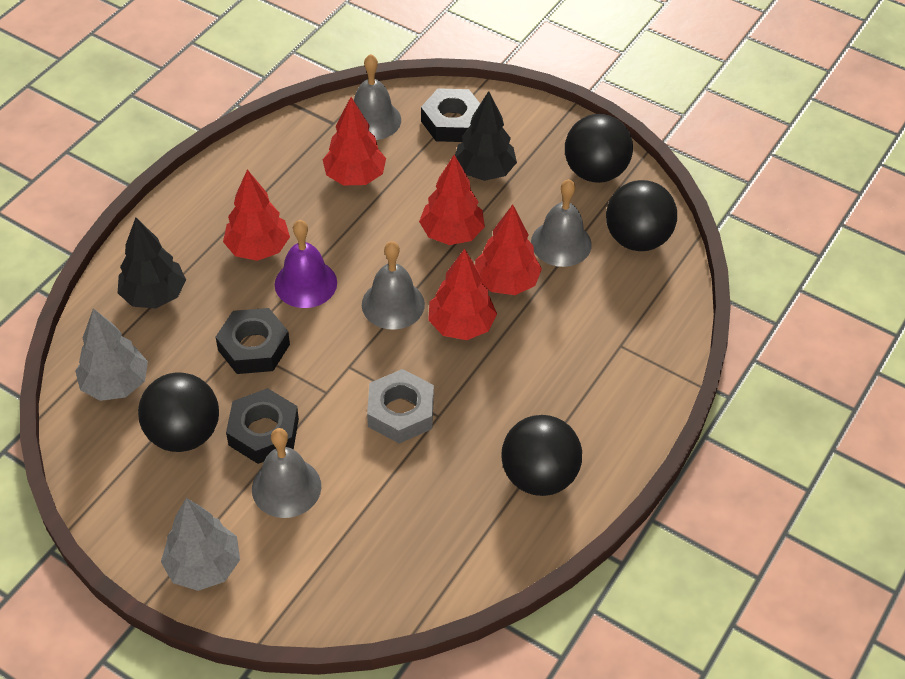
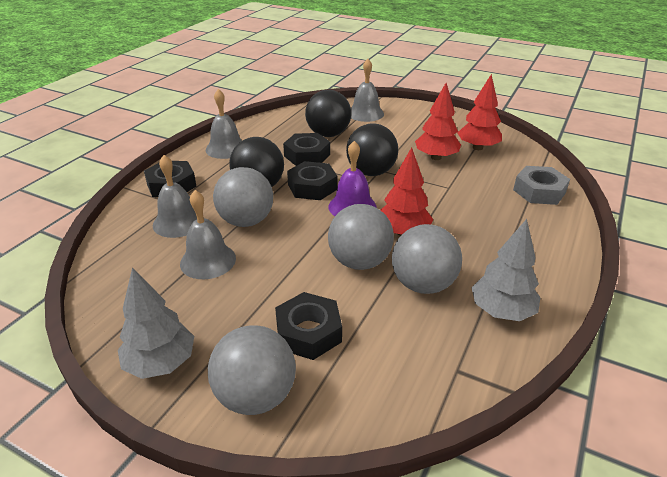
black ball: [138,372,219,452] [501,415,582,496] [565,114,633,183] [606,180,677,251] = 4 -> [229,137,284,187] [305,90,351,137] [346,123,398,176] = 3
black nut: [216,308,290,374] [226,388,299,464] [421,88,480,142] = 3 -> [144,161,197,197] [275,292,342,360] [283,133,330,166] [287,161,337,200] = 4
black tree: [118,218,186,308] [455,91,517,181] = 2 -> none = 0
grey ball: none = 0 -> [208,325,296,415] [213,167,273,227] [328,204,394,270] [392,224,462,294] = 4
red tree: [223,170,290,261] [323,97,386,186] [419,155,485,245] [428,248,497,340] [475,205,542,295] = 5 -> [380,147,434,236] [415,83,461,160] [458,74,502,150] = 3

